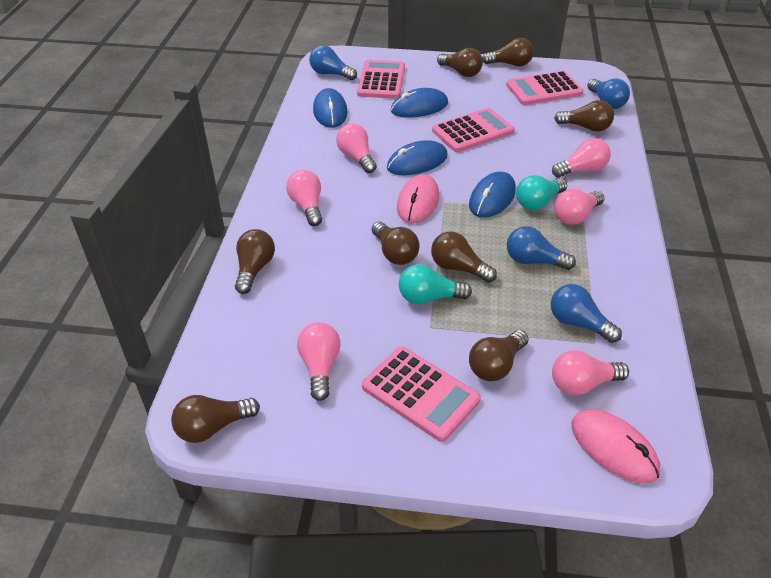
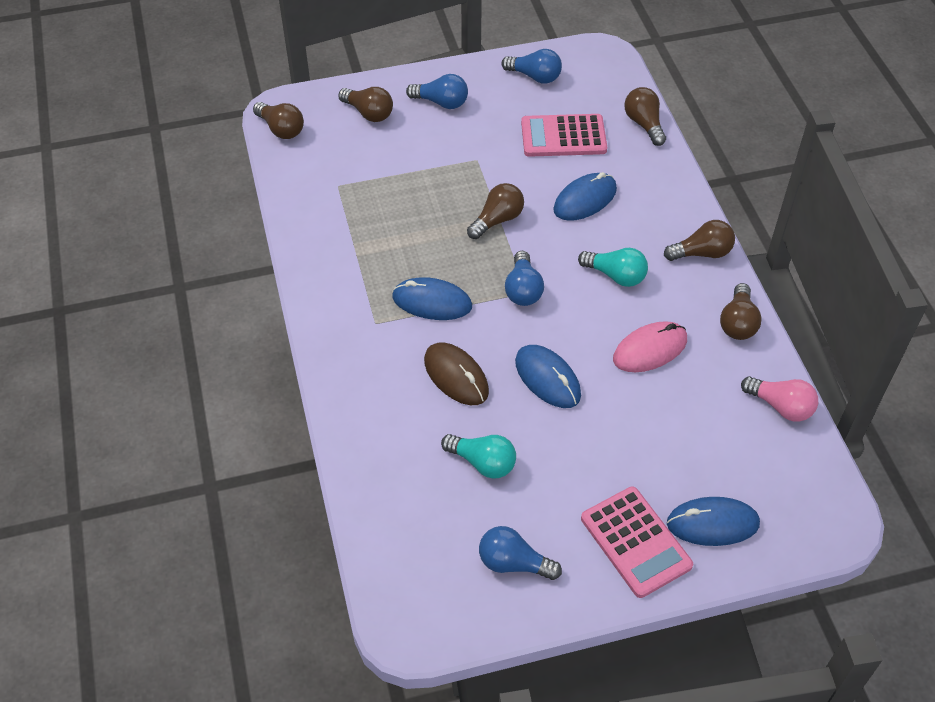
brown light bulb: [171,395,260,443] [235,229,275,294] [372,222,419,265] [431,231,497,283] [437,48,483,77] [469,330,528,381] [482,38,534,66] [554,100,614,132] = 8 -> [253,102,304,139] [338,87,393,122] [467,183,524,239] [624,87,666,146] [664,220,735,261] [720,283,762,340] = 6
brown mouse: none = 0 -> [424,342,489,405] = 1
pink calculator: [357,60,405,99] [362,347,481,442] [432,108,515,152] [506,71,583,105] = 4 -> [521,114,607,157] [581,486,693,598] = 2
pink light bulb: [286,170,322,226] [297,322,341,401] [336,123,377,173] [552,138,611,177] [552,350,629,395] [554,189,604,225] = 6 -> [741,376,818,422] = 1
pink mouse: [397,174,439,223] [571,409,660,484] = 2 -> [613,321,687,372] = 1

